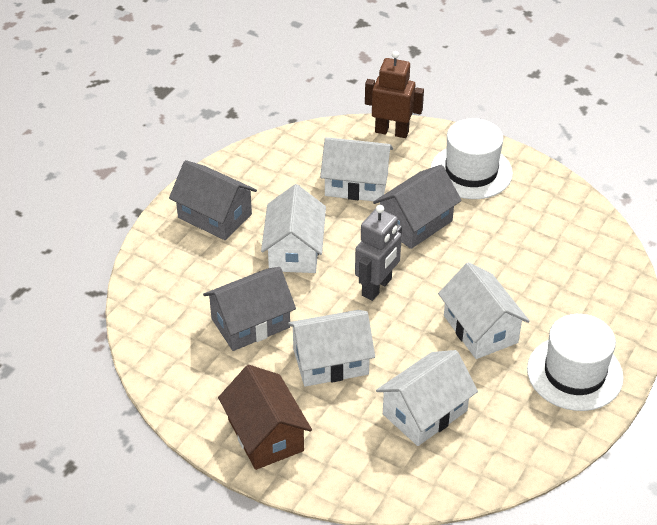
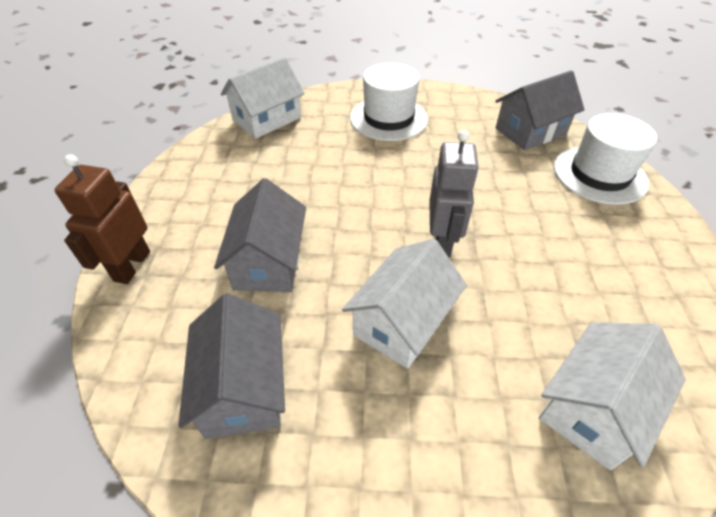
brown house: [218,365,312,470] = 1 -> none = 0
white house: [261,184,326,273] [288,310,375,387] [320,137,393,201] [376,350,478,446] [438,262,530,359] = 5 -> [221,57,305,139] [342,239,467,369] [539,322,686,470] = 3

